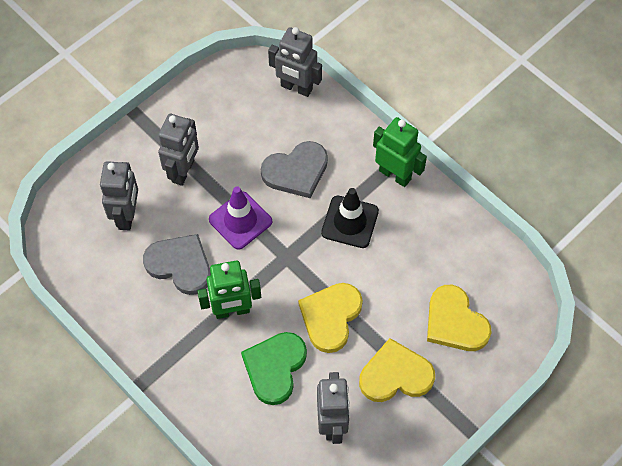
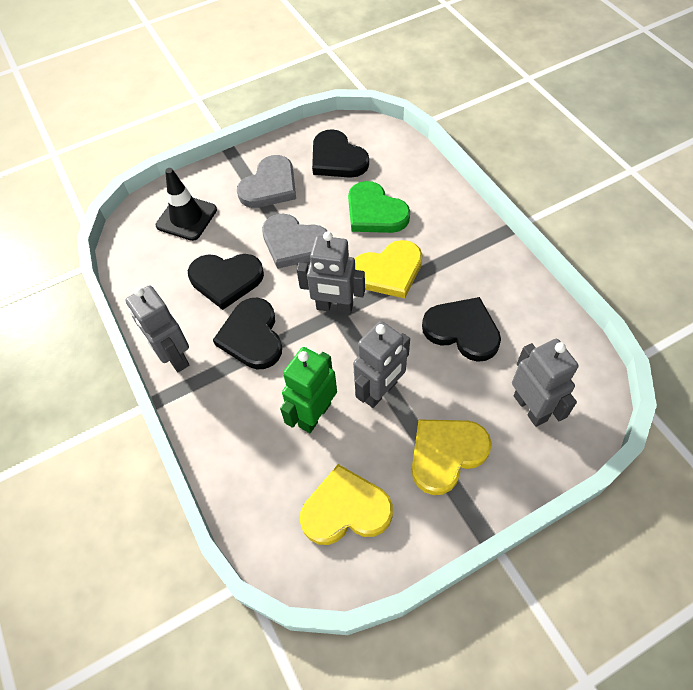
black heart: none = 0 -> [188,254,264,310] [213,297,282,369] [312,129,369,178] [422,297,501,362] = 4
green robot: [197,261,261,319] [373,117,427,187] = 2 -> [280,347,337,433] = 1
purple traffic cone: [209,186,272,250] = 1 -> none = 0

